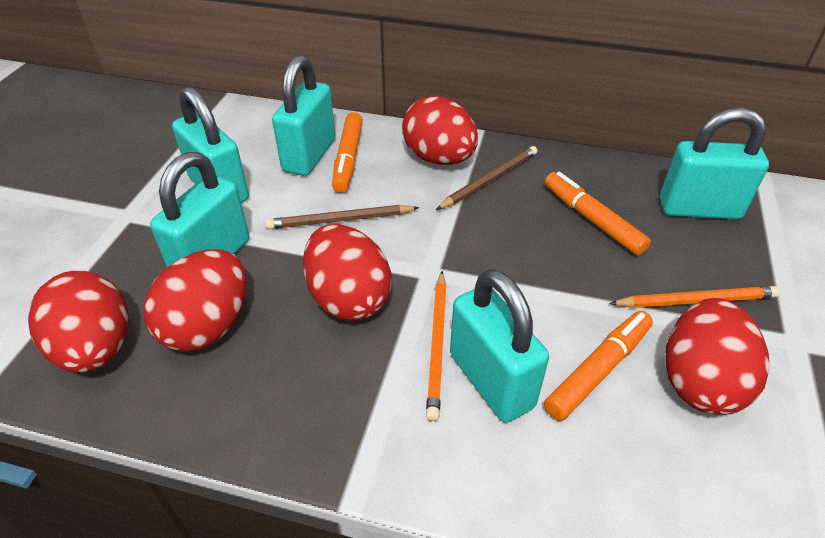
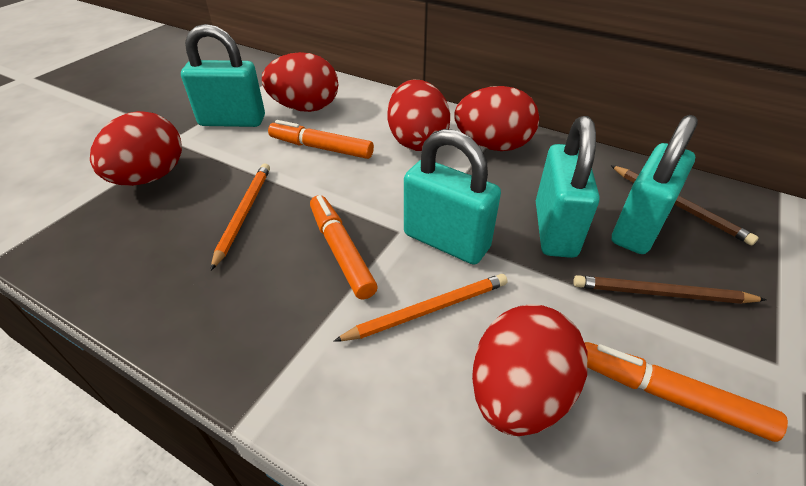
turquoise padlock: [150,152,249,267] [172,86,249,203] [272,55,335,176] [450,269,549,423] [660,108,769,219] = 5 -> [181,24,265,127] [404,129,501,265] [536,116,599,258] [612,115,698,254] = 4

